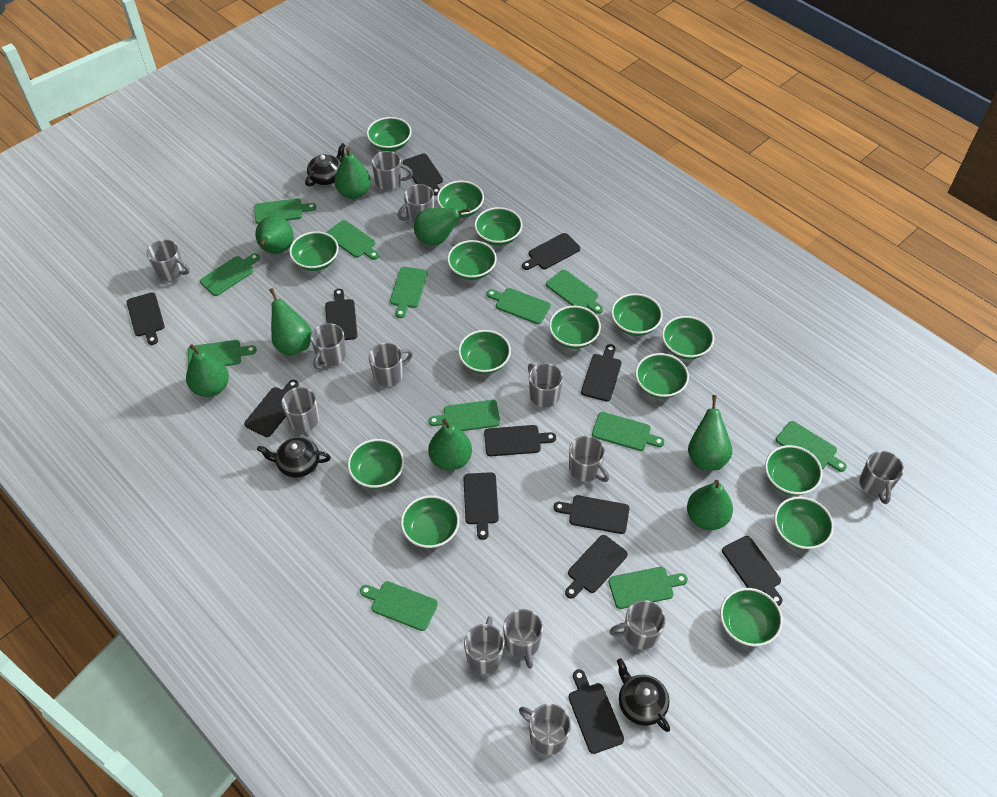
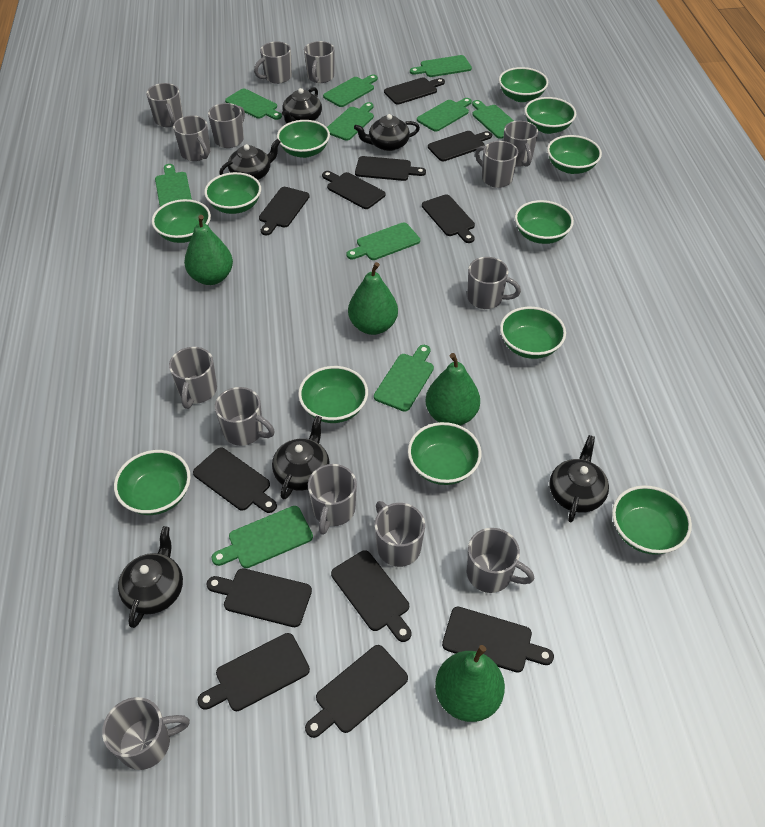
black teapot: [257,437,331,478] [305,143,345,186] [617,658,670,732] = 3 -> [118,526,183,628] [219,139,280,180] [272,416,330,499] [282,87,322,123] [354,114,420,151] [549,435,609,522] = 6
green bowl: [289,231,339,271] [348,439,404,489] [367,117,411,151] [401,495,459,548] [437,181,484,218] [447,240,497,280] [458,330,511,374] [474,207,523,246] [549,306,601,349] [611,293,663,336] [635,353,689,399] [662,316,714,359] [720,588,783,647] [765,445,823,496] [774,497,834,550] = 15 -> [114,450,191,515] [152,199,211,243] [204,172,261,214] [277,120,330,158] [298,366,368,423] [408,422,481,485] [499,67,548,102] [500,307,566,359] [515,200,574,244] [524,97,576,134] [547,135,602,174] [612,485,692,555] = 12
green cutting board: [188,340,257,366] [200,253,260,296] [254,198,316,224] [326,220,379,260] [360,581,438,631] [390,267,428,318] [429,400,500,431] [487,288,551,324] [546,270,603,314] [592,412,665,451] [608,567,688,609] [776,421,847,472] = 12 -> [155,164,192,207] [211,506,313,568] [225,88,282,120] [323,75,378,107] [327,102,374,141] [346,222,420,260] [374,345,434,412] [410,55,472,77] [417,98,472,132] [472,100,514,139] = 10
green pear: [186,344,229,397] [255,216,294,254] [270,288,312,356] [334,147,371,199] [414,208,470,246] [428,419,472,471] [687,480,733,530] [688,395,732,471] = 8 -> [184,215,233,285] [348,262,398,335] [426,353,480,425] [435,645,505,722] = 4
grey mug: [147,239,189,281] [281,387,319,437] [311,323,346,369] [369,343,413,386] [372,151,413,190] [398,184,434,223] [464,616,504,674] [503,609,543,669] [519,704,571,755] [528,363,563,407] [569,436,609,482] [610,600,666,650] [859,451,904,504] = 13 -> [102,697,190,770] [146,83,183,127] [169,347,217,409] [173,115,210,161] [208,103,245,148] [215,387,275,446] [254,41,292,84] [304,41,335,83] [308,464,357,535] [375,501,425,567] [467,257,521,309] [467,528,534,593] [475,141,518,188] [503,121,538,167] = 14

